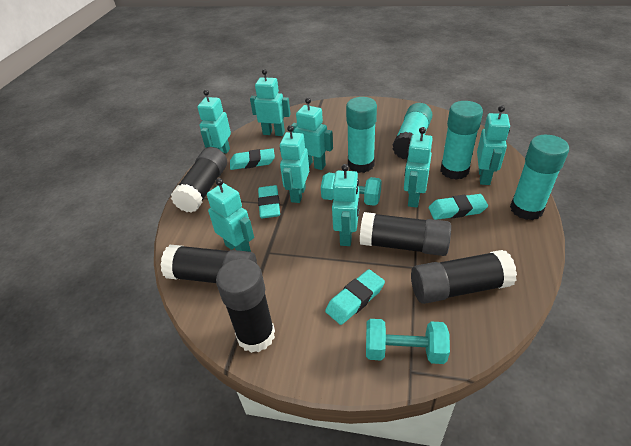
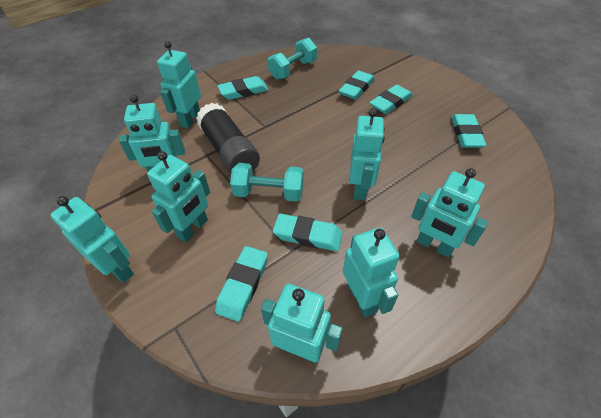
black glue stick: [160,245,257,283] [171,147,227,213] [216,258,275,353] [360,212,451,256] [411,250,517,304] = 5 -> [196,103,260,174] = 1
turquoise eraser: [230,148,275,170] [258,185,280,218] [325,269,385,325] [428,194,488,220] = 4 -> [215,246,268,322] [218,76,269,100] [273,214,343,251] [339,70,375,100] [369,85,413,114] [451,114,486,148] = 6
turquoise glue stick: [346,97,377,173] [392,103,432,159] [440,101,483,180] [510,135,569,220] = 4 -> none = 0

